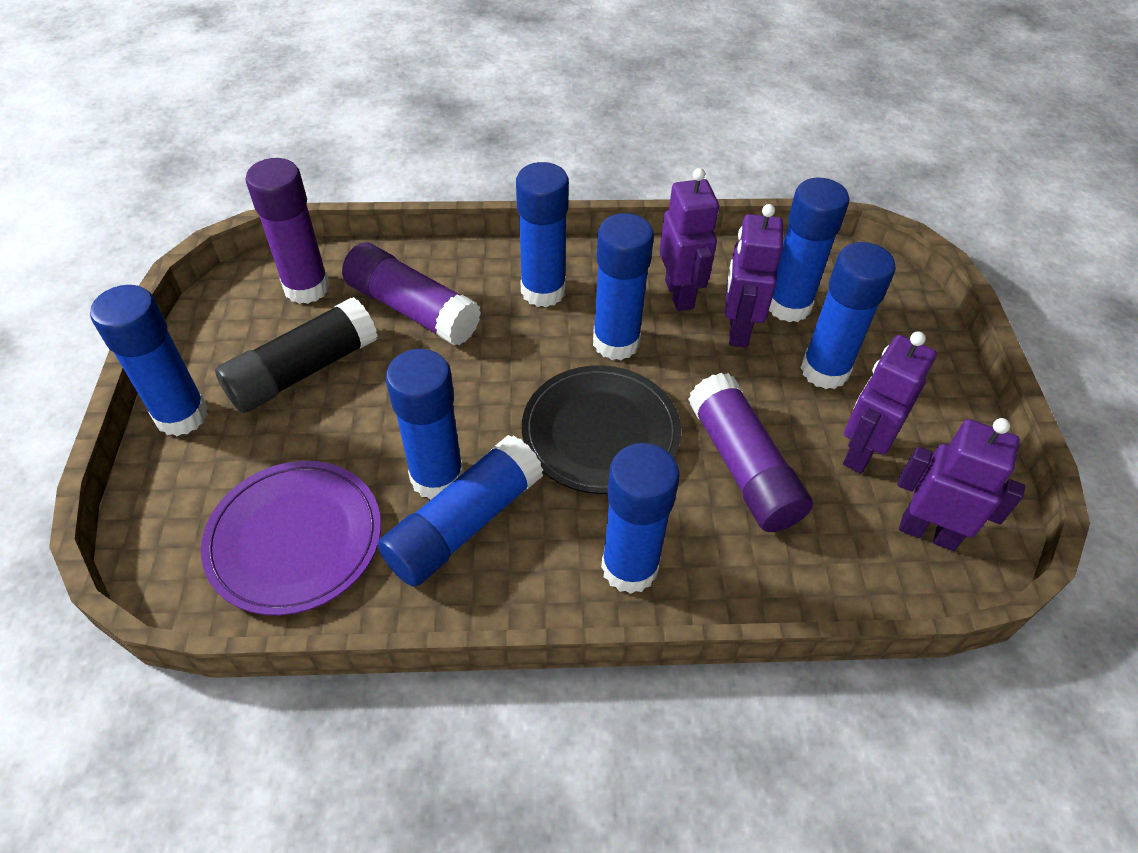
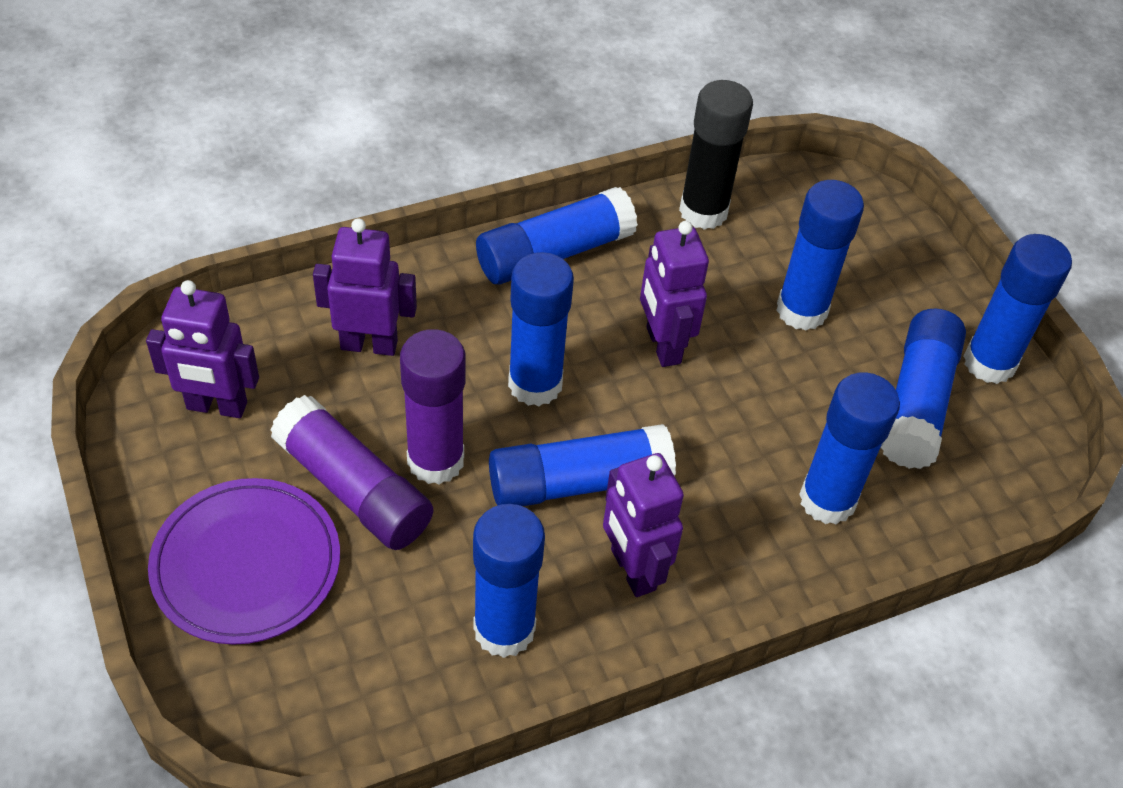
black plate: [522,365,681,494] = 1 -> none = 0
purple glue stick: [245,158,330,304] [342,243,481,346] [688,373,813,532] = 3 -> [270,395,433,550] [400,329,465,485] = 2

